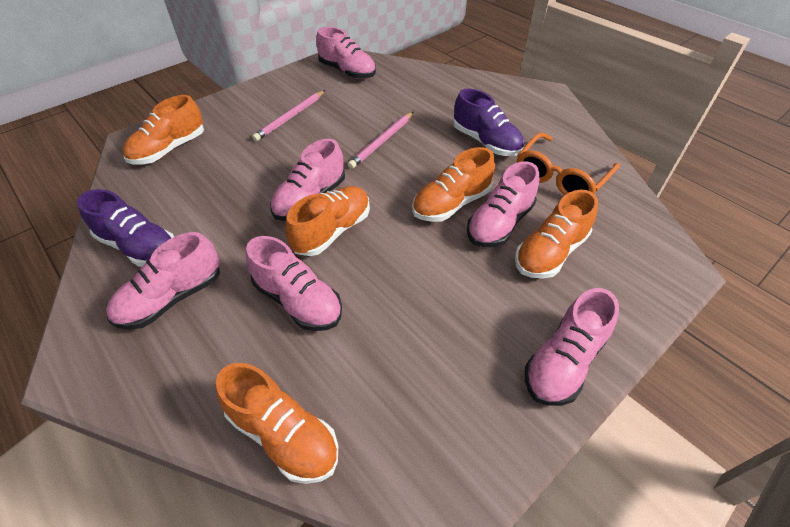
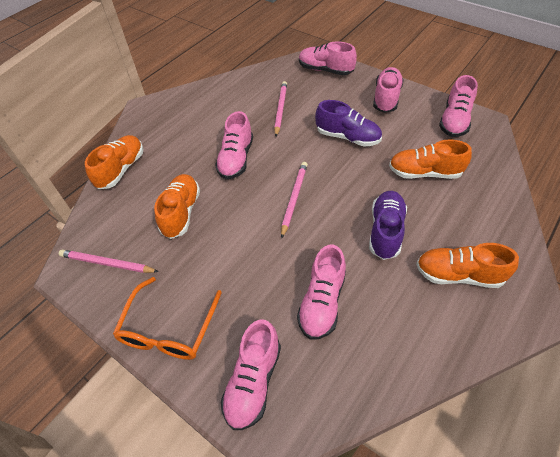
orange shoe: [123,95,204,165] [216,363,338,484] [285,186,370,256] [412,147,495,222] [515,190,598,279] = 5 -> [85,135,143,189] [154,174,200,239] [389,139,472,179] [416,243,519,288] = 4
pink pencil: [252,90,325,141] [348,112,413,169] = 2 -> [59,249,159,273] [274,81,287,136] [281,162,308,239] = 3

